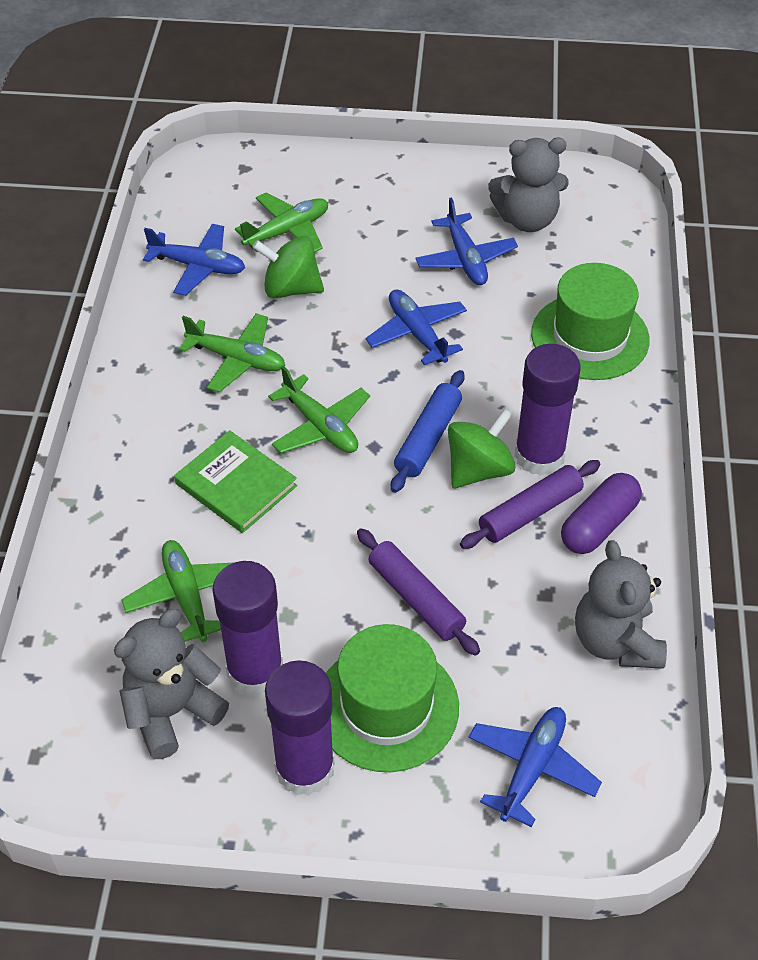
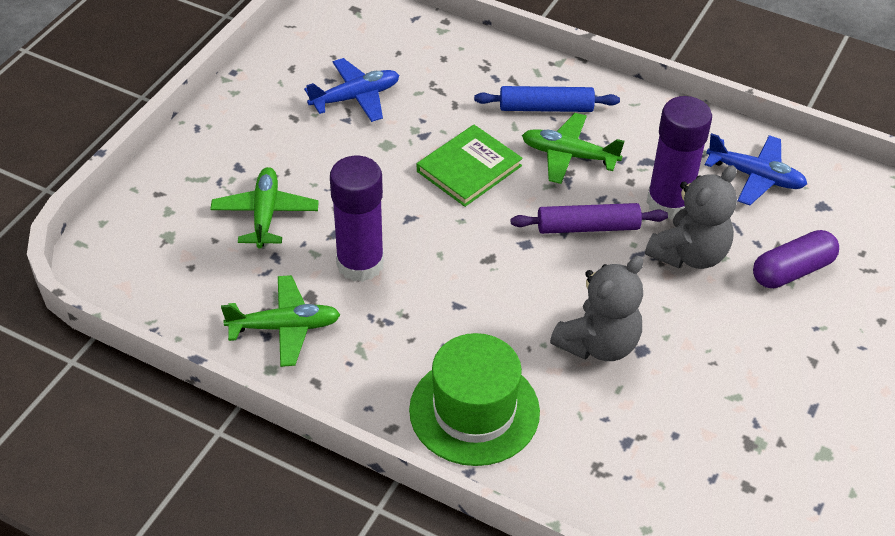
blue plane: [143,224,245,296] [365,289,467,365] [415,197,518,285] [469,707,602,827] = 4 -> [304,58,399,122] [705,133,807,205] = 2
green hat: [326,624,459,772] [531,263,650,380] = 2 -> [409,333,540,466] = 1
green plane: [121,540,235,642] [179,313,285,392] [235,193,328,253] [268,366,370,453] = 4 -> [210,167,319,248] [221,275,341,367] [522,113,625,184] = 3
green spinning top: [253,236,324,299] [448,409,516,488] = 2 -> none = 0
grey teddy bear: [114,609,229,759] [488,137,569,232] [575,540,667,669] = 3 -> [550,256,643,361] [645,165,737,269] = 2
purple glue stick: [212,561,283,696] [265,660,335,796] [514,344,581,476] = 3 -> [330,156,384,282] [646,96,712,220] = 2
purple rolling pin: [357,528,480,656] [460,460,600,549] = 2 -> [511,203,668,234] = 1

